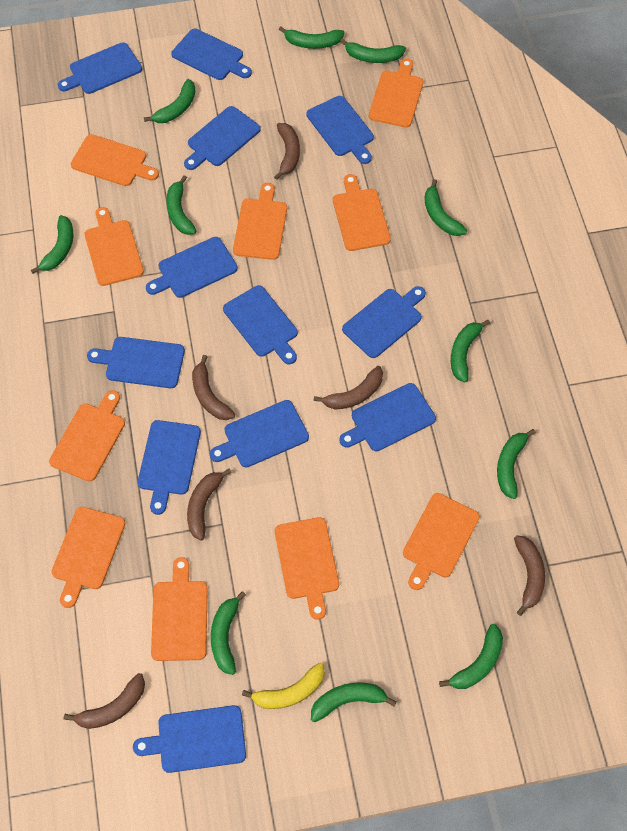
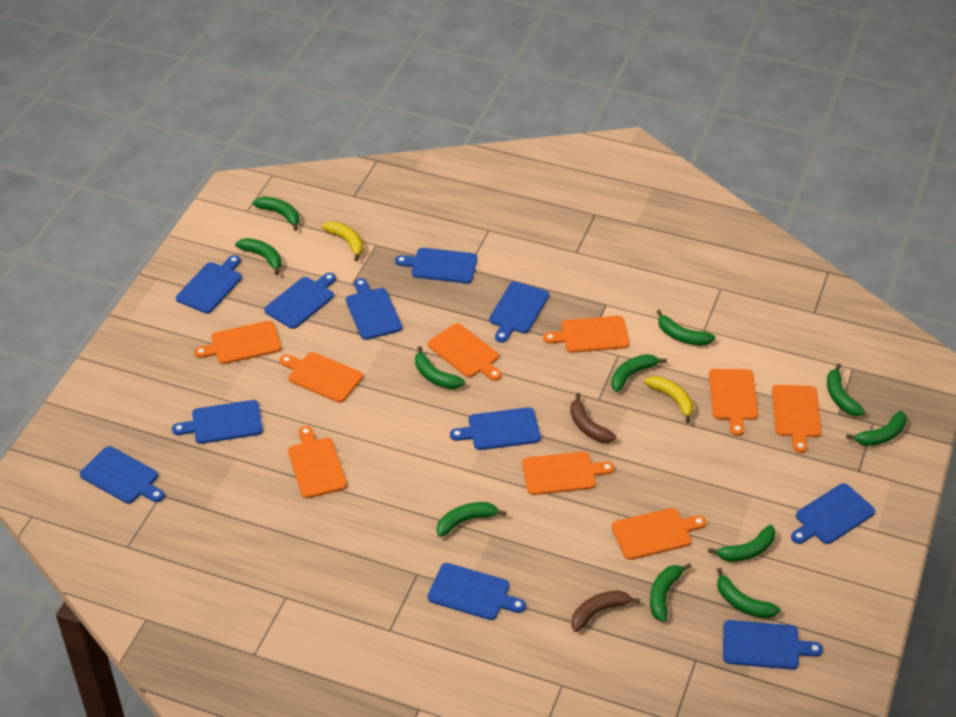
blue cutting board: [58,42,142,94] [87,337,185,388] [133,705,246,773] [138,420,201,515] [146,237,238,298] [171,28,252,80] [184,106,261,170] [210,400,309,468] [223,285,298,364] [306,96,374,164] [339,383,436,451] [342,286,426,358] = 12 -> [80,446,165,504] [172,400,263,444] [176,255,242,313] [264,273,336,329] [346,278,402,340] [395,248,477,283] [428,563,526,620] [450,407,541,450] [489,281,549,343] [723,620,823,670] [791,483,875,544] = 11
brown banana: [63,673,145,729] [187,469,232,541] [192,355,235,420] [274,123,300,180] [313,366,383,410] [514,535,545,616] = 6 -> [570,393,616,443] [571,590,640,632] = 2
orange cutting board: [49,390,125,482] [51,507,125,608] [71,134,159,186] [84,207,144,286] [151,557,208,661] [233,183,287,260] [275,517,339,620] [333,174,391,251] [369,58,423,128] [403,493,480,590] = 10 -> [194,321,282,364] [280,352,363,403] [288,426,347,498] [428,323,502,381] [522,452,615,495] [543,316,630,353] [612,508,706,560] [709,369,758,436] [772,385,822,453] = 9
yellow banana: [242,662,325,709] = 1 -> [322,221,364,261] [644,376,694,423] = 2

